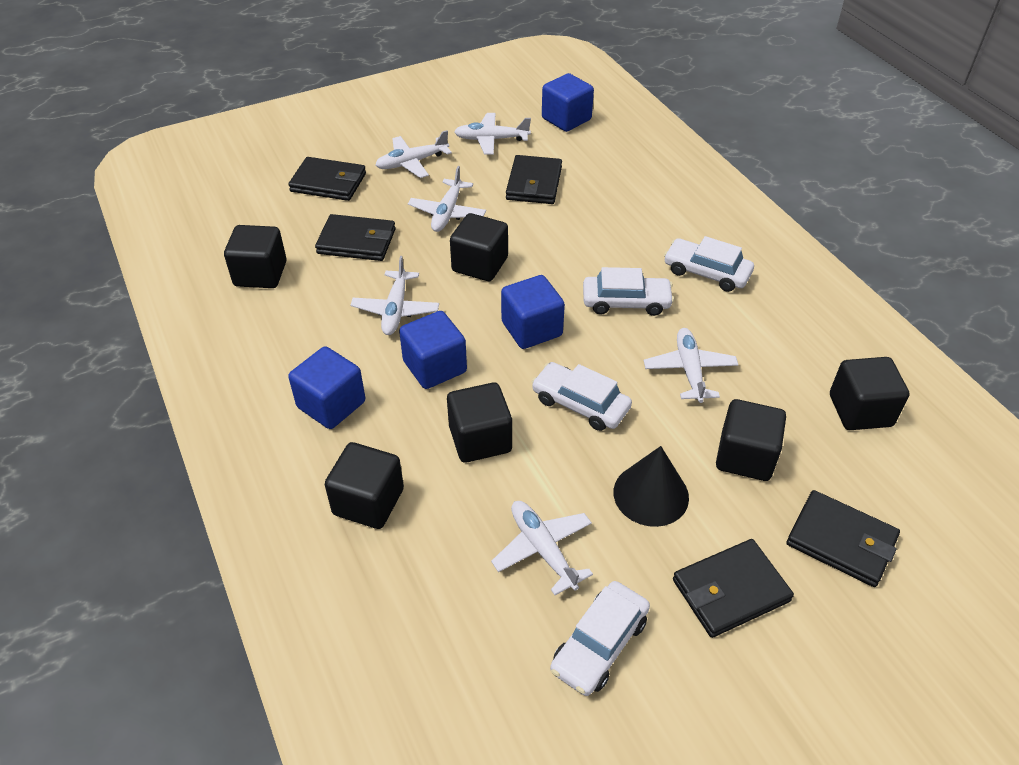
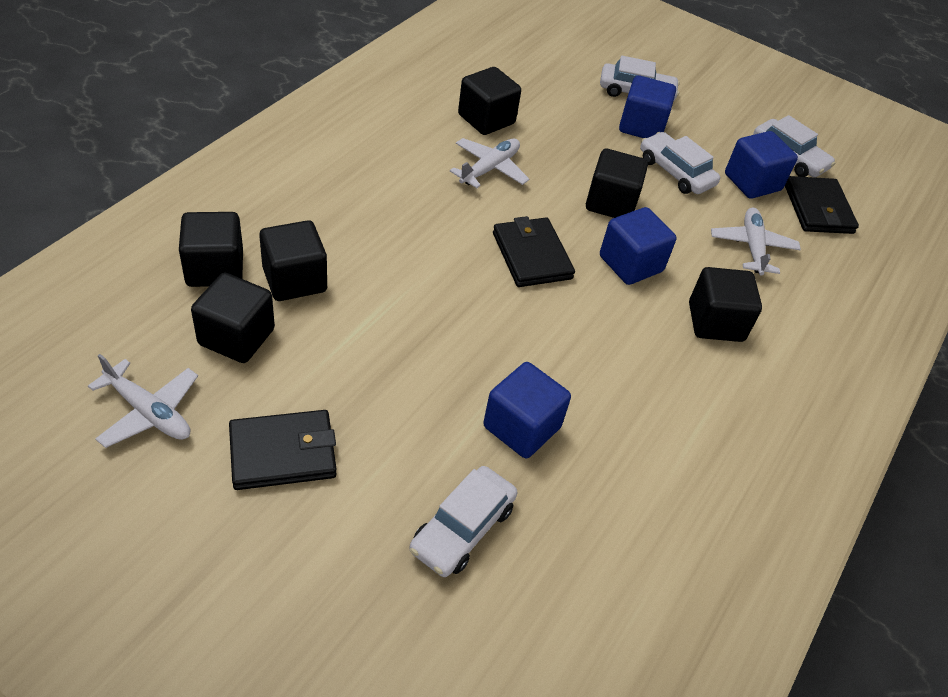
black cone: [613,446,689,527] = 1 -> none = 0
black wallet: [288,157,366,201] [315,214,396,261] [506,155,562,204] [673,539,794,638] [786,490,900,587] = 5 -> [229,410,337,490] [493,216,575,287] [785,176,859,234] = 3
white plane: [351,256,439,335] [375,130,452,178] [408,166,486,232] [454,113,531,155] [491,501,593,595] [644,328,738,403] = 6 -> [88,354,198,448] [450,138,529,188] [711,208,801,276] = 3

